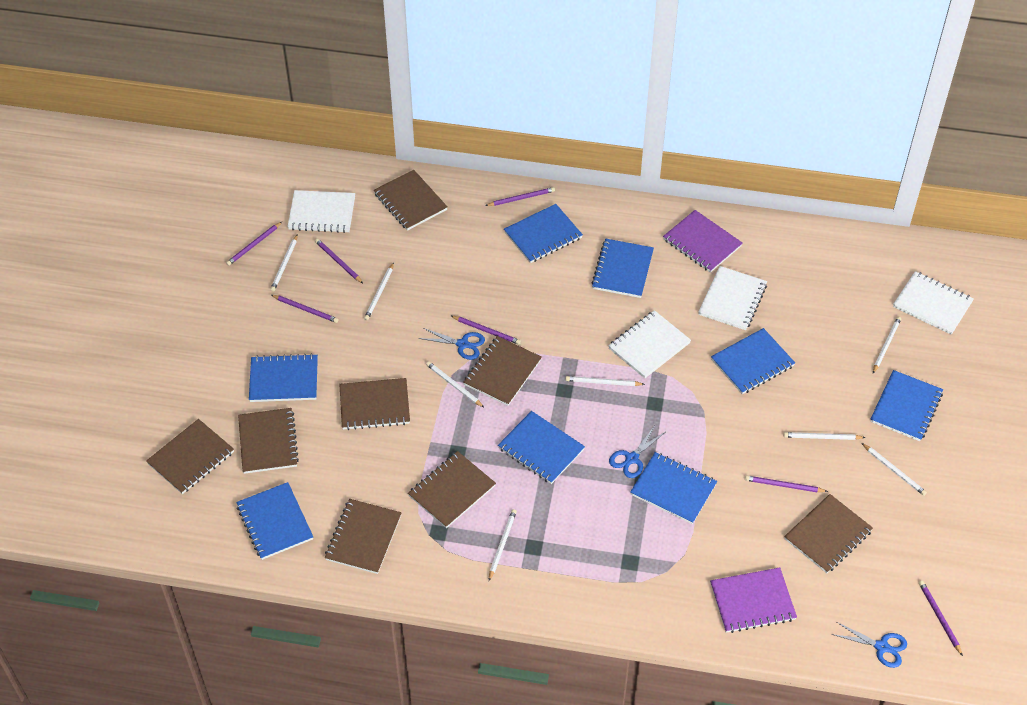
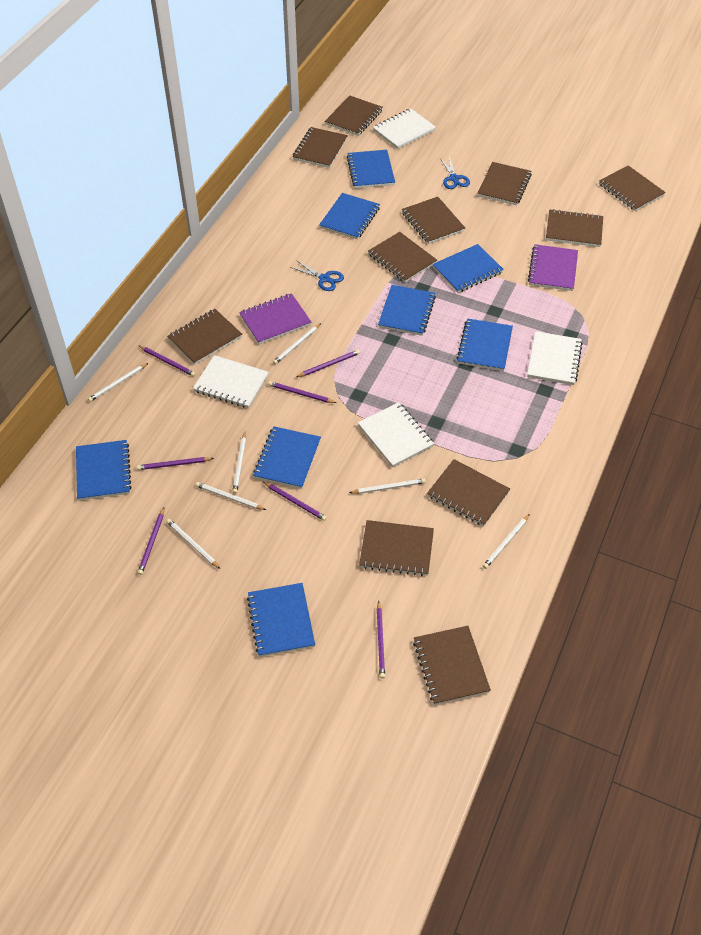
blue scissors: [419,328,485,360] [609,427,665,478] [832,622,907,668] = 3 -> [290,260,344,291] [439,156,470,189] = 2
brown notebook: [146,419,234,494] [238,408,299,474] [325,499,402,574] [339,378,410,430] [374,170,448,231] [408,451,496,528] [463,336,542,406] [784,494,873,573] = 8 -> [167,309,242,365] [292,127,348,168] [325,95,383,136] [359,520,434,576] [368,232,437,282] [402,197,465,244] [413,626,491,705] [427,459,510,526] [478,162,532,205] [546,209,603,247] [599,165,666,211] = 11
white pencil: [270,234,298,292] [364,263,394,320] [426,361,484,407] [489,509,517,581] [566,376,645,386] [784,432,866,440] [862,443,927,496] [873,317,901,373] = 8 -> [88,363,148,402] [166,519,220,569] [195,482,266,510] [232,432,246,494] [273,323,321,364] [349,478,426,494] [483,514,530,569] = 7

